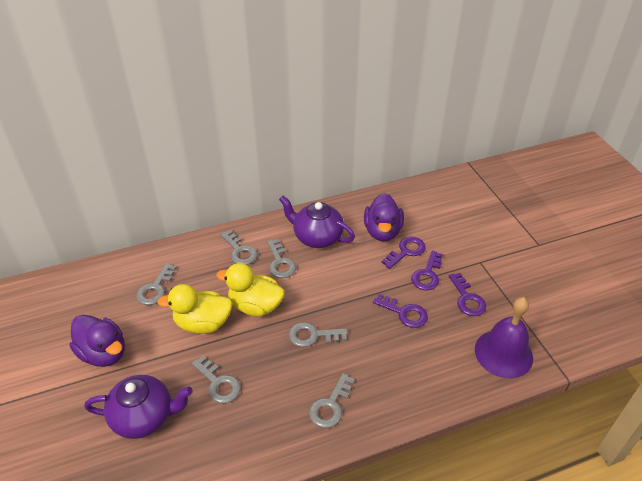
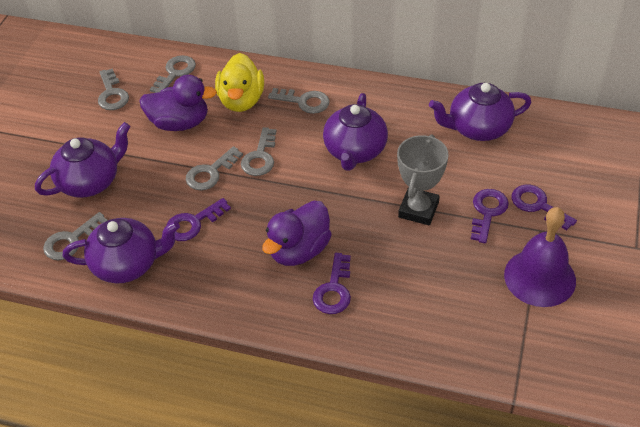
grey trophy: none = 0 -> [397,134,449,225] = 1
purple teapot: [84,375,193,439] [279,196,355,248] = 2 -> [35,122,131,198] [63,218,180,283] [323,93,388,171] [429,83,531,141] = 4
yellow duck: [157,284,233,334] [217,263,285,317] = 2 -> [215,53,264,112] = 1

